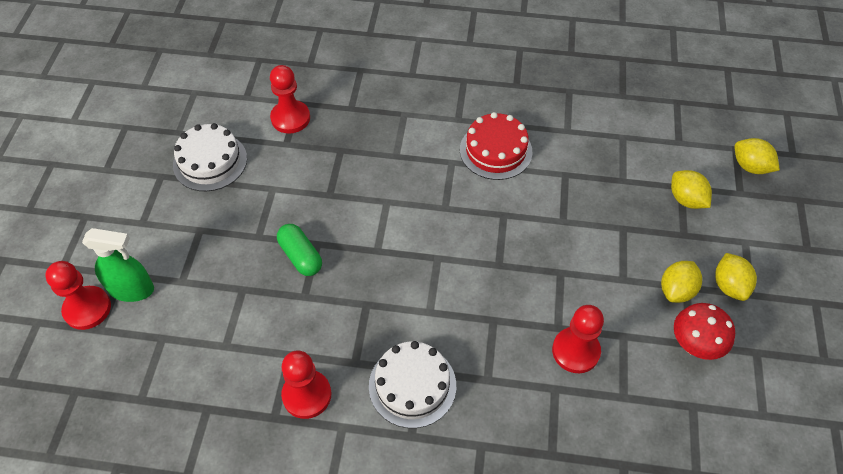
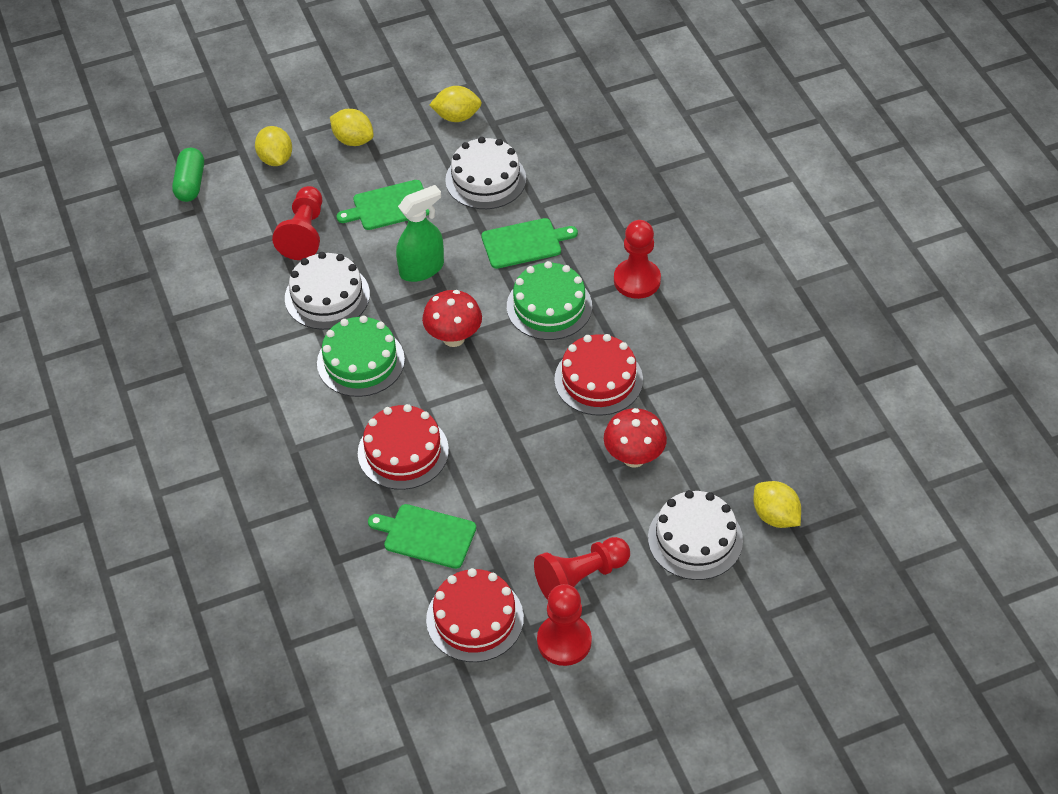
green cake: none = 0 -> [317,316,405,397] [507,261,592,340] = 2
green cutting board: none = 0 -> [336,180,429,230] [368,504,476,569] [481,218,578,269] = 3
red cake: [460,112,532,180] = 1 -> [358,404,449,490] [426,568,524,662] [554,334,643,416] = 3
red mushroom: [674,303,735,360] = 1 -> [422,290,482,347] [604,408,667,468] = 2
white cake: [173,123,247,191] [369,341,456,428] = 2 -> [285,252,370,330] [445,137,526,209] [648,490,743,580] = 3

